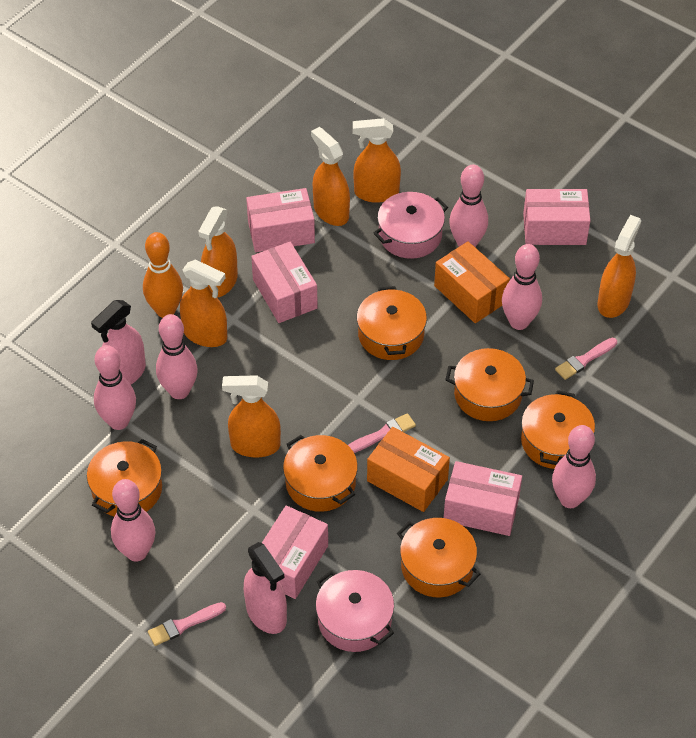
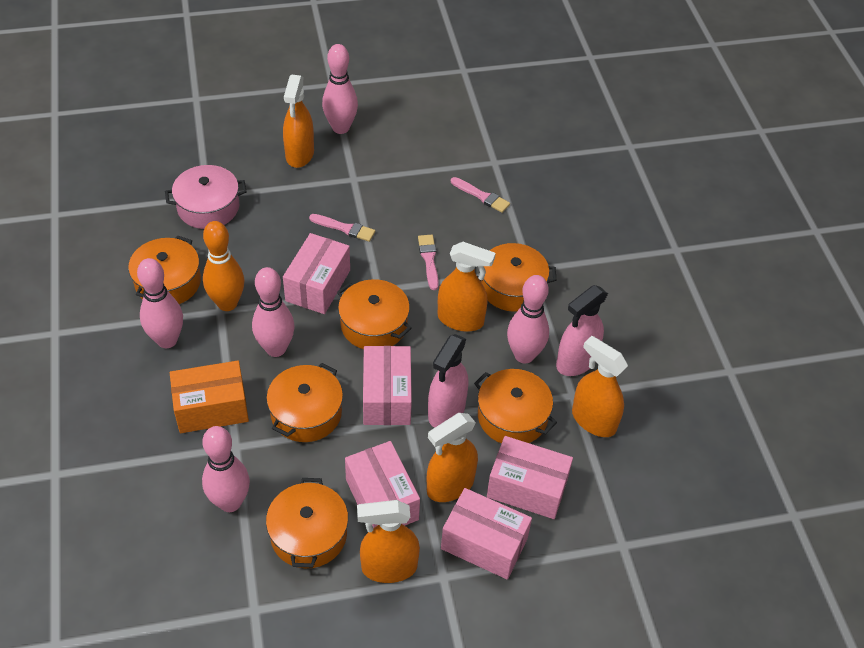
orange box: [367,427,450,512] [434,241,510,323] = 2 -> [170,361,249,433] = 1
orange spray bottle: [180,259,227,347] [198,206,238,298] [222,375,281,457] [311,127,350,226] [353,118,401,203] [598,215,641,318] = 6 -> [283,74,314,168] [357,500,420,583] [427,413,478,502] [438,242,496,332] [572,336,628,437] = 5
pink bowling pin: [94,345,136,430] [111,479,155,562] [156,314,198,399] [449,165,488,247] [502,244,542,330] [552,425,596,508] = 6 -> [137,258,183,348] [202,426,250,512] [252,267,295,357] [322,44,358,134] [507,275,549,364] = 5
pink pot: [316,570,394,652] [373,192,448,259] = 2 -> [165,165,247,229] = 1

